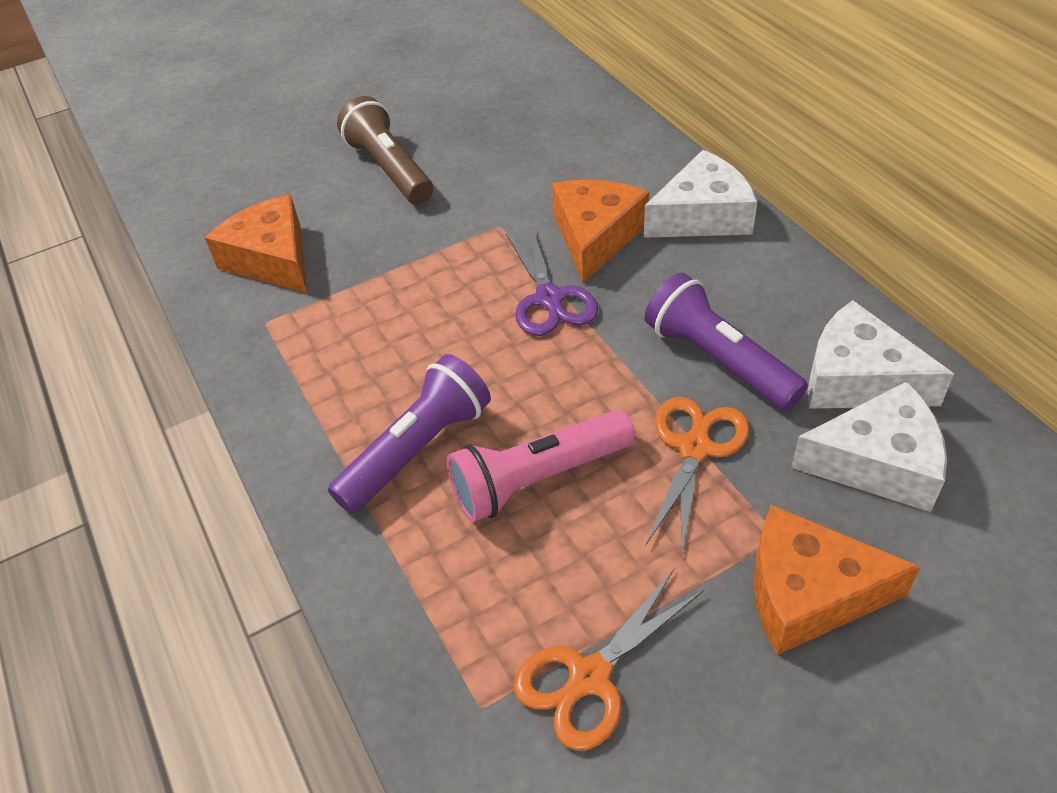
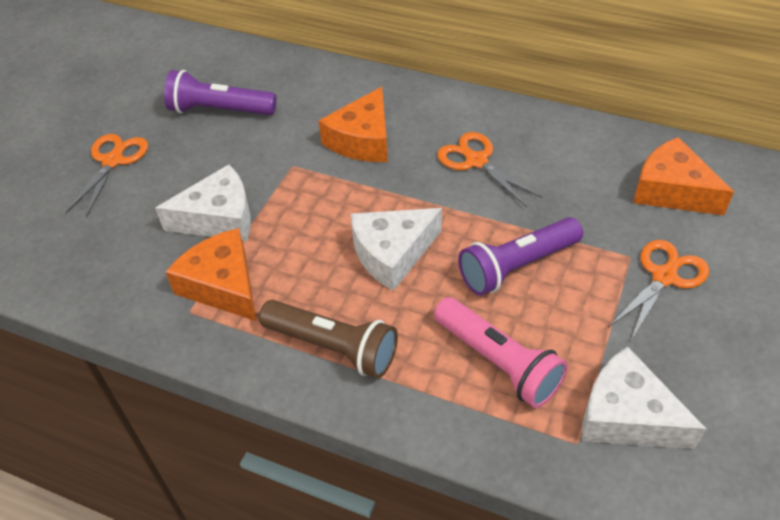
orange scissors: [514,569,704,751] [646,397,750,556] = 2 -> [66,134,148,217] [437,132,542,207] [608,240,709,341] = 3
purple scissors: [506,228,598,336] = 1 -> none = 0

